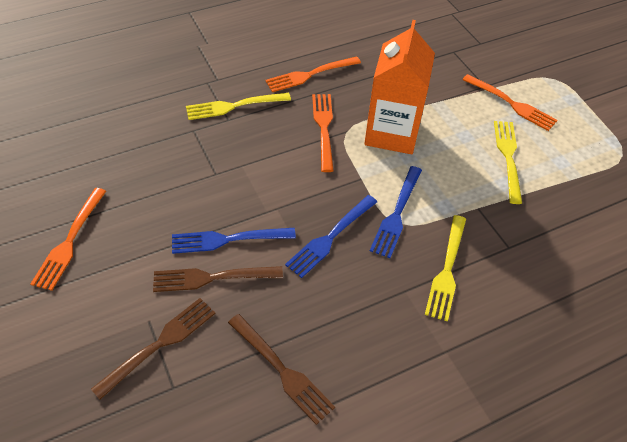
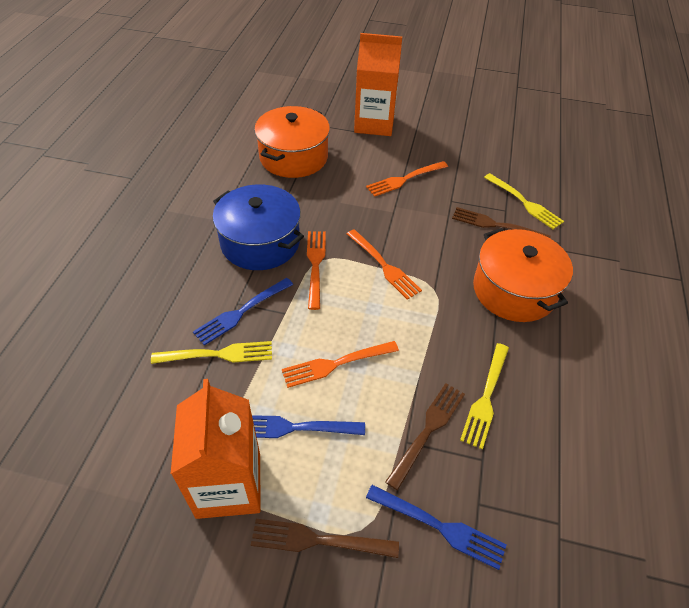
blue pot: none = 0 -> [213,184,304,270] = 1
orange carton: [364,20,435,154] = 1 -> [171,379,261,519] [354,33,402,136] = 2
orange pot: none = 0 -> [254,106,330,178] [473,228,573,322] = 2

